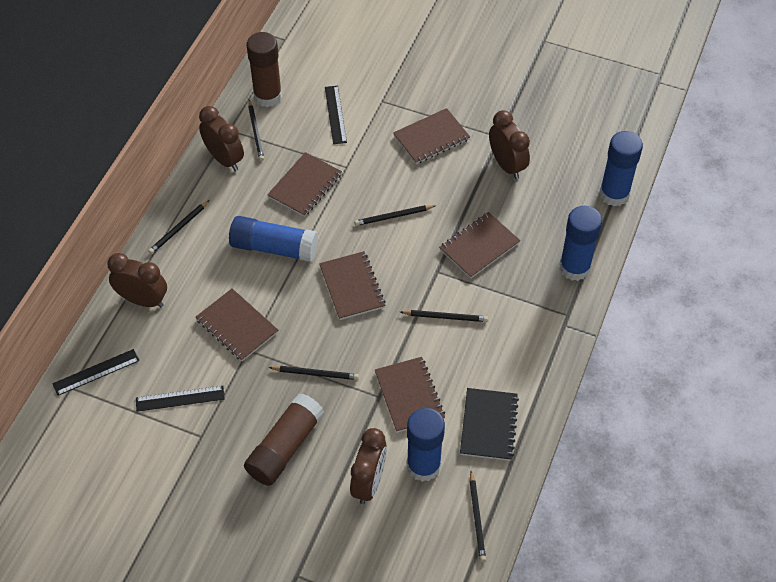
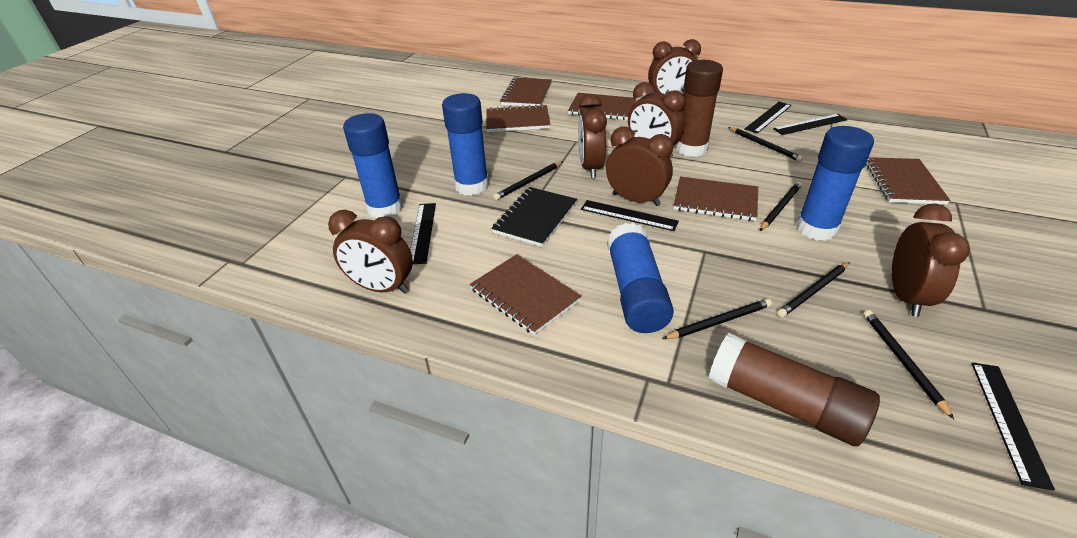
black ruler: [52,349,140,396] [136,386,225,412] [325,86,347,144] = 3 -> [410,203,436,264] [581,200,679,231] [745,102,792,133] [773,114,848,135] [971,363,1055,491] = 5
brown clock: [107,253,167,307] [199,106,244,171] [350,428,387,504] [489,110,530,179] = 4 -> [328,210,413,294] [578,94,607,178] [606,126,673,206] [628,82,685,157] [648,39,701,95] [892,203,970,317] = 6

